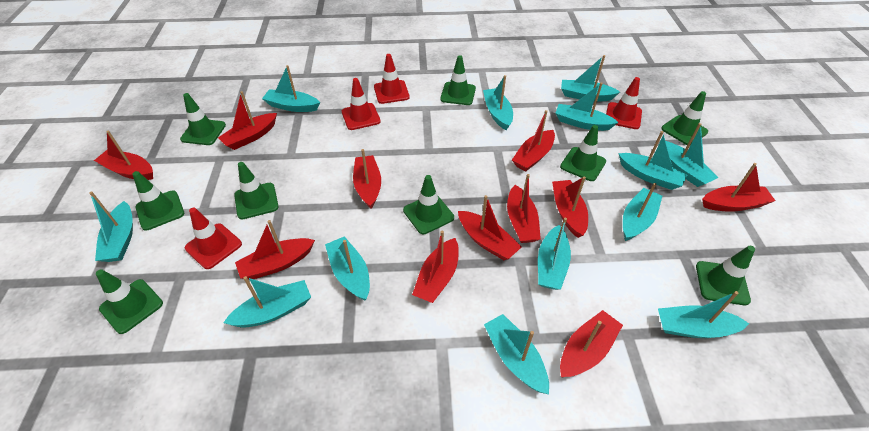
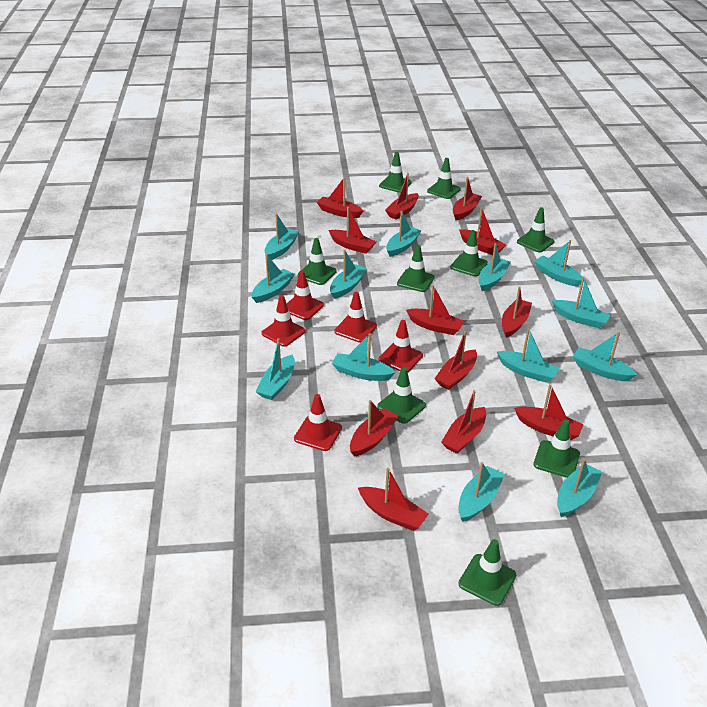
red boat: [94,130,153,180] [218,91,277,150] [235,220,315,280] [353,149,381,209] [412,231,459,303] [458,195,522,260] [507,174,541,243] [512,110,555,171] [552,177,588,238] [560,310,623,377] [702,163,776,212] = 11 -> [317,177,363,218] [329,207,376,254] [350,400,399,457] [358,468,429,531] [385,173,419,220] [406,285,464,335] [434,331,477,390] [441,390,486,454] [453,177,482,220] [459,208,506,255] [502,286,532,338] [514,384,584,441] = 12
red traffic cone: [185,208,242,269] [342,78,381,130] [374,54,410,104] [606,77,642,129] = 4 -> [261,295,306,347] [286,271,324,320] [294,394,342,451] [334,292,377,343] [379,320,423,372] = 5

